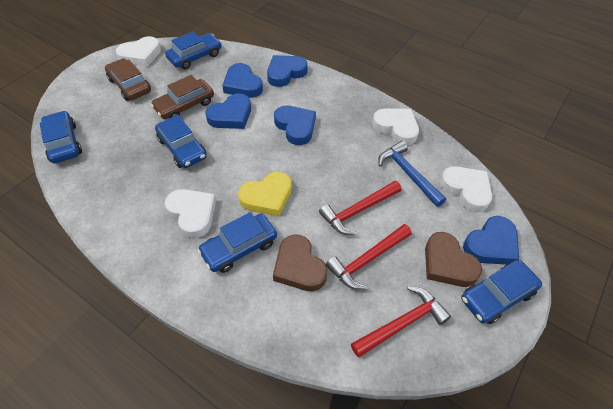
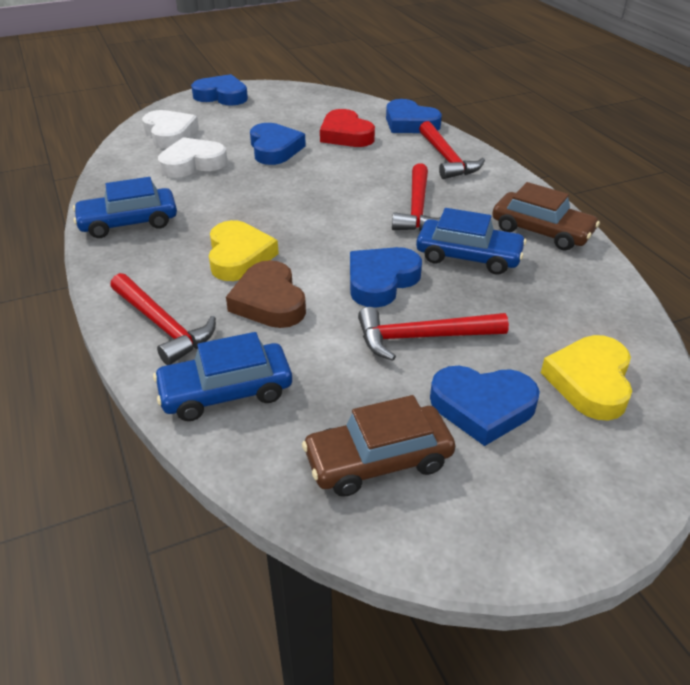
blue car: [40,111,82,163] [155,115,207,168] [165,32,222,69] [197,212,277,273] [461,260,542,324] = 5 -> [73,177,177,238] [153,332,292,421] [416,208,527,275] = 3
blue hammer: [378,141,446,207] = 1 -> none = 0
brown heart: [273,235,327,291] [425,232,482,287] = 2 -> [226,260,306,328] = 1
red hammer: [319,181,402,235] [326,224,412,290] [351,286,451,358] = 3 -> [110,273,216,365] [358,307,509,361] [392,163,441,231] [419,121,485,179] = 4
red heart: none = 0 -> [320,109,375,147] = 1
white heart: [116,36,161,67] [165,189,216,238] [372,108,419,145] [440,166,492,212] = 4 -> [142,110,199,149] [158,137,228,178] = 2
yellow heart: [238,172,292,217] = 1 -> [209,220,279,281] [541,335,632,421] = 2

